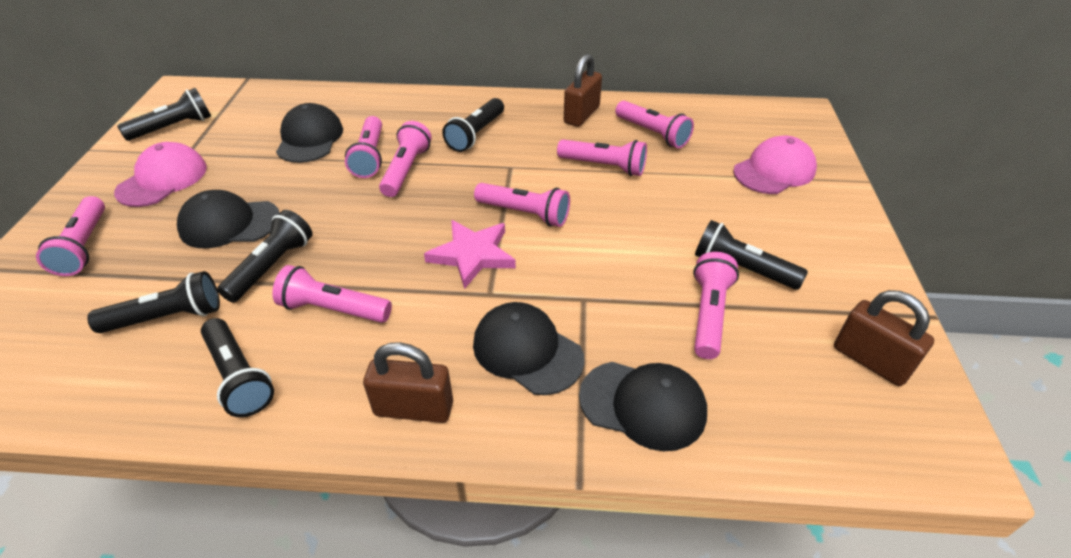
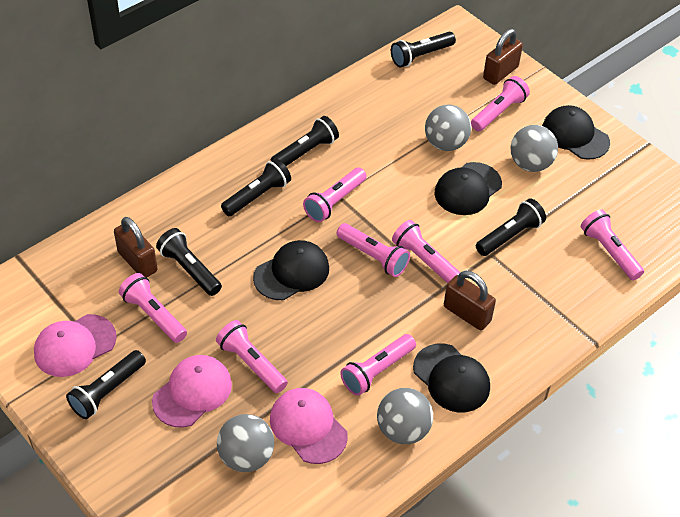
grey ball: none = 0 -> [217,414,274,472] [377,388,434,444] [425,105,471,151] [511,125,558,172] = 4
pink cap: [114,142,207,207] [733,135,817,194] = 2 -> [34,314,117,377] [152,355,232,428] [270,388,348,464] = 3
pink star: [424,220,516,289] = 1 -> none = 0

